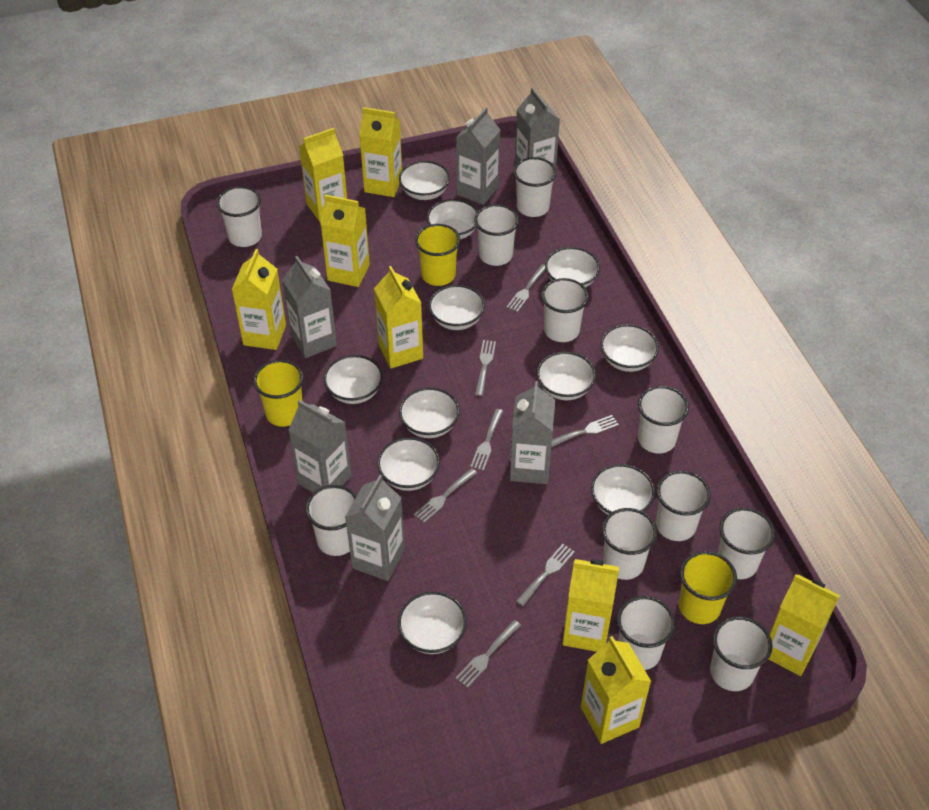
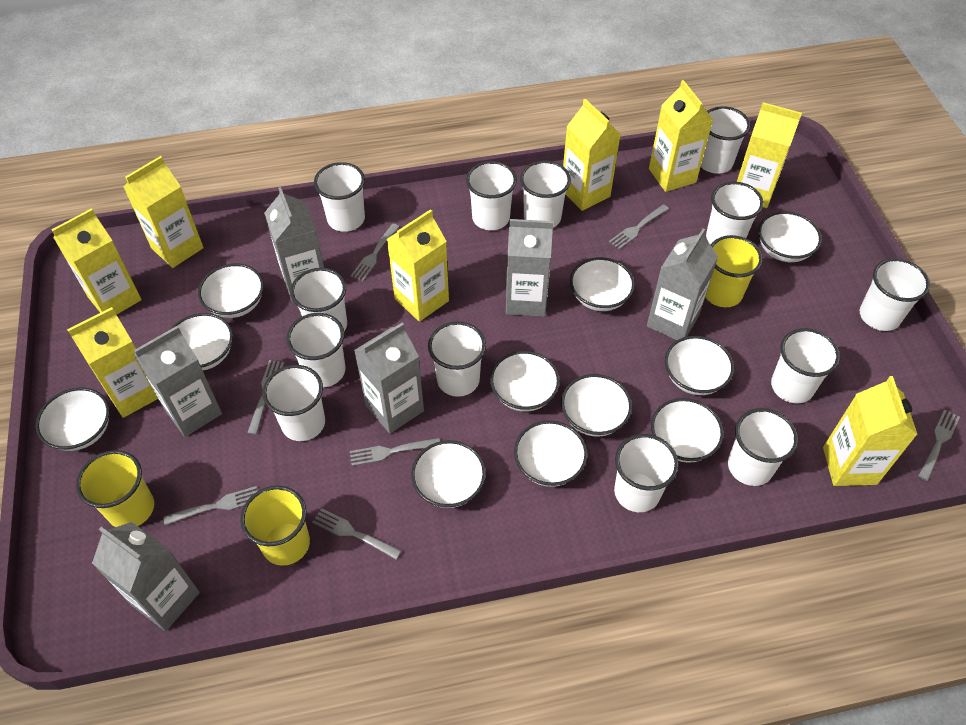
white cup: [216,186,262,247] [305,485,357,556] [474,204,519,266] [513,157,557,217] [541,278,589,342] [602,508,657,580] [617,596,675,670] [638,386,689,453] [656,471,711,541] [710,616,772,691] [718,508,775,579] = 11 -> [262,365,325,441] [286,313,346,387] [290,268,347,331] [314,162,365,232] [428,321,486,397] [466,161,517,230] [520,161,571,228] [614,434,679,512] [701,106,751,174] [706,182,764,245] [728,408,798,486] [771,328,840,403] [860,258,930,331] = 13

